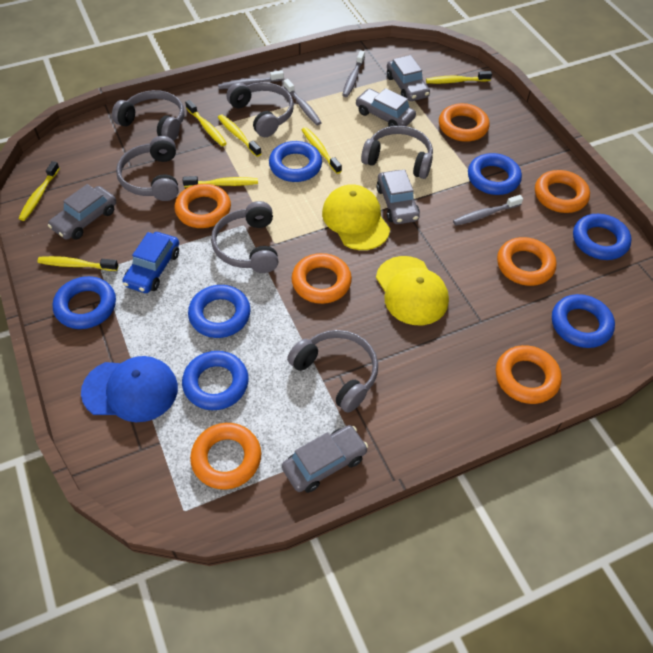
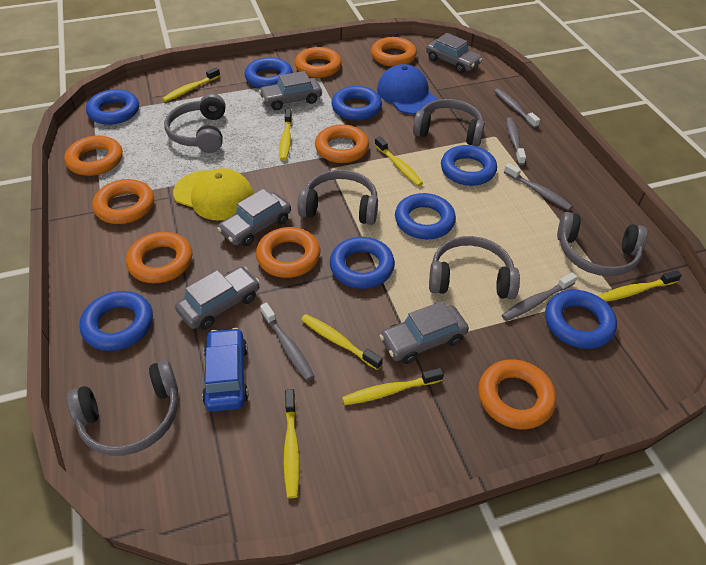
blue ring: [53,276,116,329] [182,351,249,410] [188,285,251,338] [269,141,322,182] [468,153,522,195] [552,294,615,348] [573,214,632,260] = 7 -> [80,291,153,351] [86,89,139,125] [244,57,293,88] [330,237,395,289] [332,86,382,121] [395,193,456,239] [441,145,497,186] [545,290,617,349] = 8
grey toothbrush: [218,70,284,89] [283,79,322,125] [342,50,365,97] [453,195,523,226] = 4 -> [260,302,314,381] [494,88,540,128] [502,272,577,321] [504,163,572,211] [506,117,526,165] = 5
orange ring: [174,184,231,228] [190,423,261,490] [292,253,352,304] [439,103,490,142] [496,345,562,404] [497,237,556,286] [535,170,590,213] = 7 -> [64,136,123,176] [92,179,154,224] [126,232,192,283] [256,227,320,278] [295,47,342,78] [315,124,369,163] [371,37,417,67] [478,359,556,429] = 8
yellow cap: [322,184,390,250] [376,256,449,325] = 2 -> [173,168,254,221] = 1

